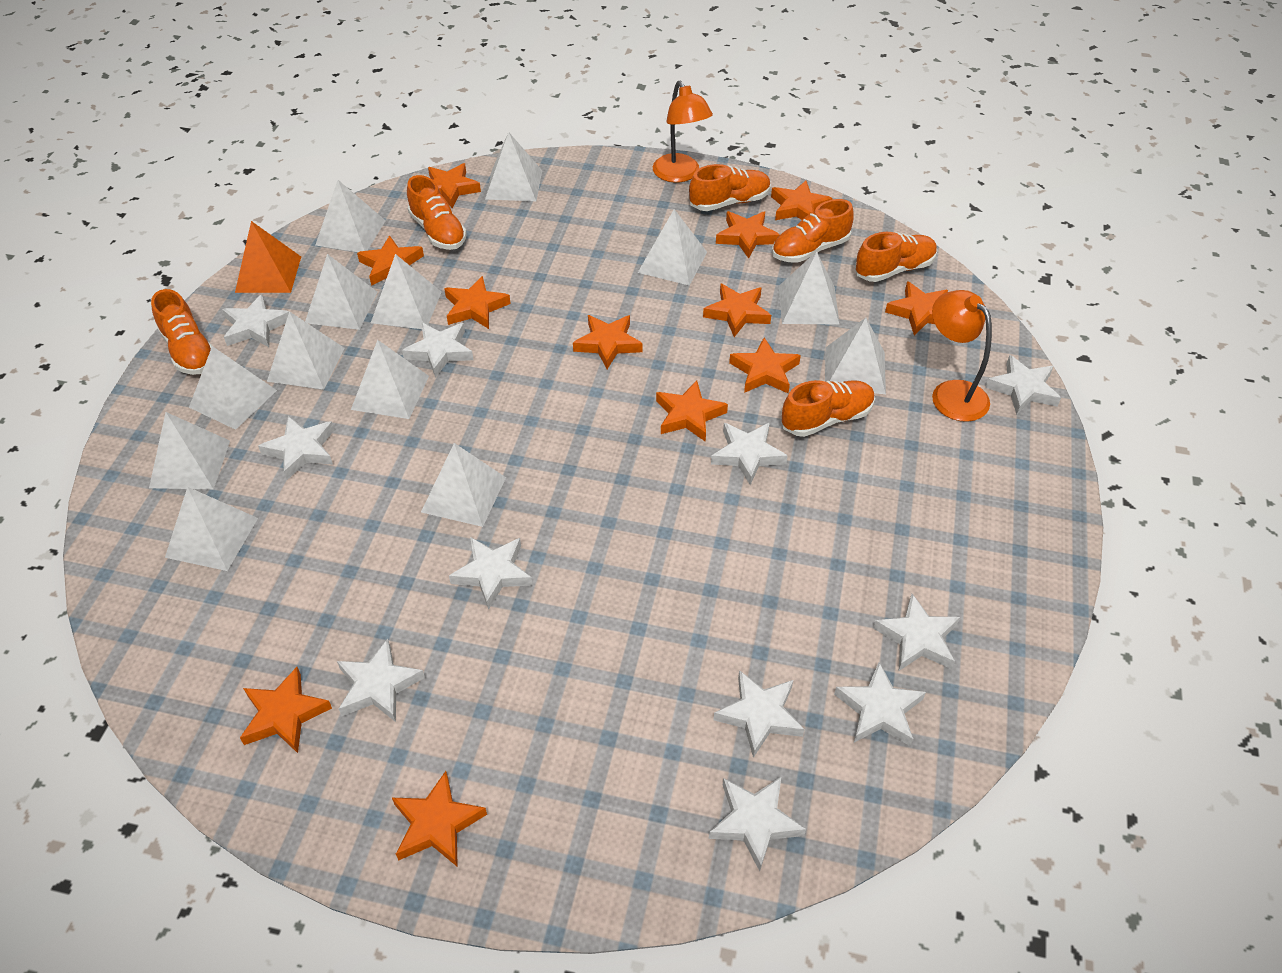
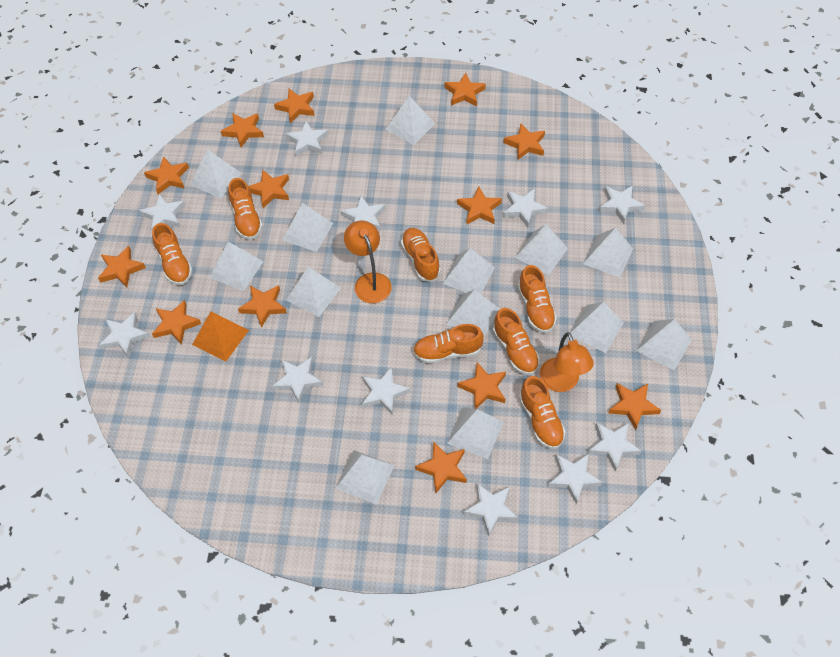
orange shoe: [151,289,212,375] [407,175,467,250] [689,164,771,211] [772,199,854,263] [782,380,875,437] [855,232,937,282] = 6 -> [152,223,193,285] [228,178,263,240] [401,228,441,282] [413,324,484,364] [493,308,540,375] [518,265,557,333] [519,376,565,449] = 7
orange star: [240,667,332,753] [357,235,424,286] [392,771,487,867] [428,163,481,208] [444,276,511,329] [573,315,643,369] [656,380,728,442] [703,284,771,337] [716,211,780,258] [729,338,801,393] [771,180,833,220] [885,281,948,335] = 12 -> [98,246,146,288] [144,156,189,194] [152,300,201,345] [221,113,264,147] [238,285,287,328] [249,170,289,208] [274,89,315,123] [415,441,467,493] [444,73,486,106] [457,187,502,225] [458,362,506,409] [503,123,545,160] [608,383,661,430] = 13

